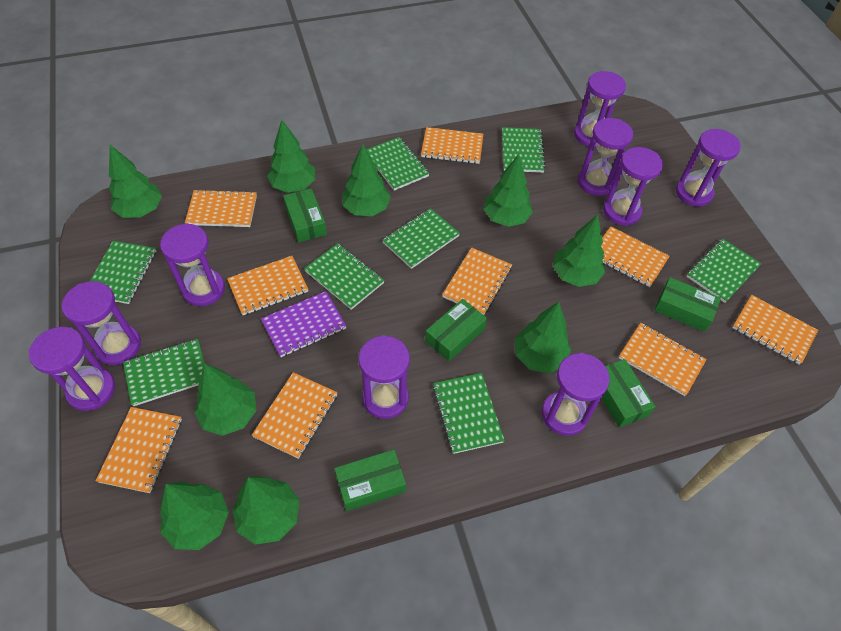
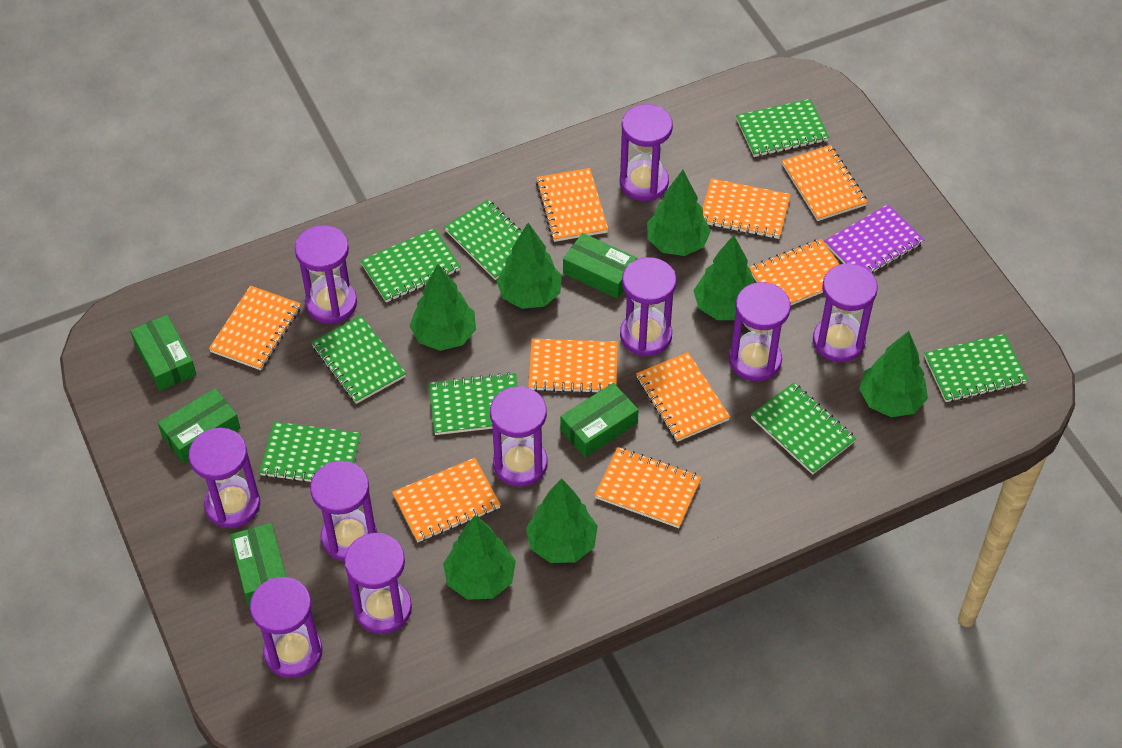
green tree: [109,145,162,218] [160,482,229,550] [194,364,256,436] [232,476,299,545] [267,120,315,193] [342,144,391,216] [483,154,533,227] [515,302,571,374] [553,215,605,287] = 9 -> [410,264,476,351] [443,515,516,600] [497,223,562,309] [526,478,598,563] [647,170,711,256] [693,235,754,320] [859,331,928,417] = 7
purple hourglass: [29,327,115,411] [62,281,141,365] [160,223,225,306] [358,335,410,419] [542,353,610,436] [574,71,626,147] [578,118,633,196] [603,147,663,226] [676,129,741,207] = 9 -> [189,428,260,528] [250,577,323,678] [295,225,357,324] [310,461,377,561] [344,533,412,634] [490,386,548,487] [620,104,673,201] [620,257,676,356] [729,282,791,381] [813,263,878,362] = 10

